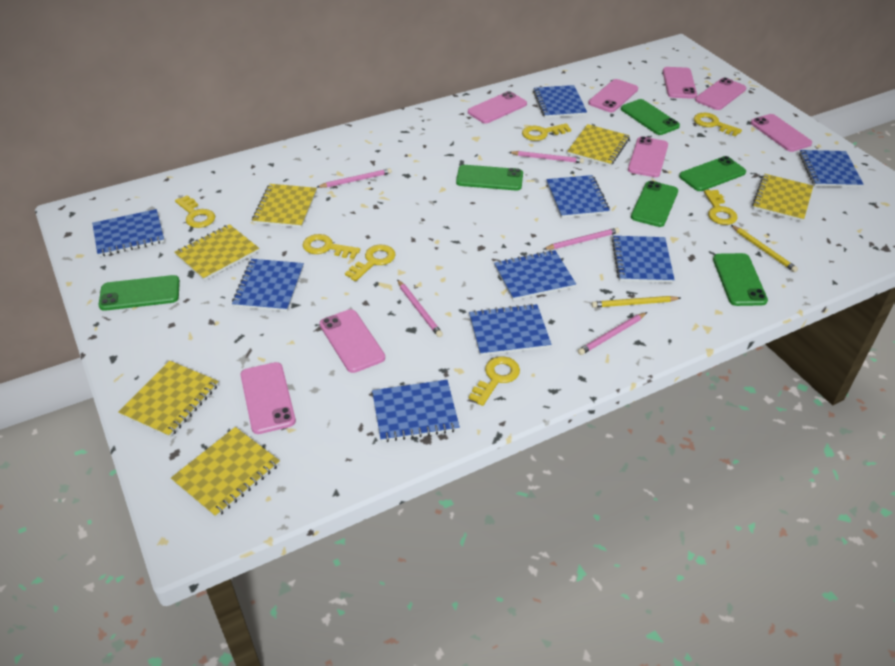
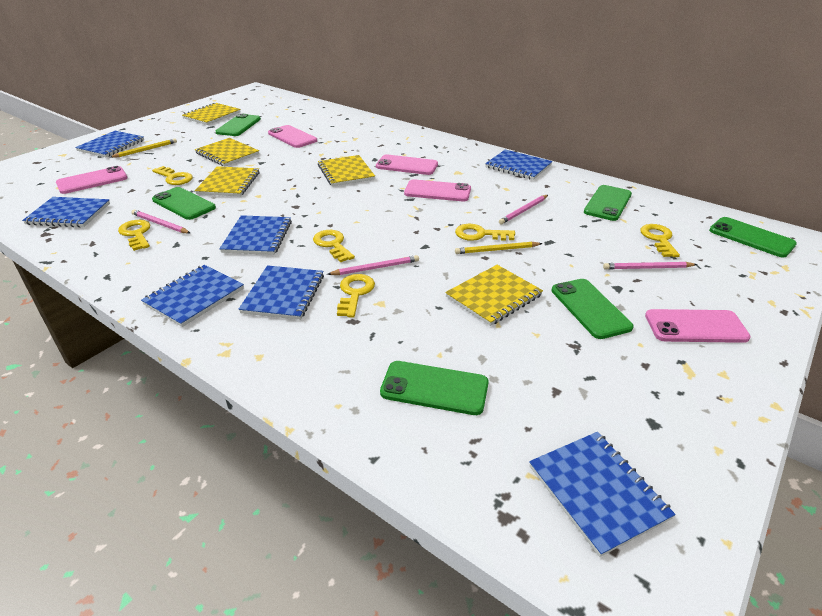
blue notebook: [92,209,164,257] [232,259,304,312] [372,380,460,442] [469,304,551,356] [494,250,576,300] [533,85,587,118] [546,175,610,218] [612,236,675,283] [799,150,863,187] = 9 -> [22,197,110,227] [75,131,144,157] [141,265,244,327] [219,215,292,255] [238,265,324,320] [485,149,553,180] [529,432,676,557] = 7
pink pencil: [317,168,392,188] [397,279,443,337] [509,151,584,163] [544,228,619,250] [578,312,647,355] = 5 -> [131,209,190,234] [327,255,419,275] [499,195,548,224] [603,262,697,270] = 4
pink phone: [241,362,296,434] [320,309,385,373] [468,91,527,124] [588,79,638,112] [628,136,668,177] [663,67,697,99] [695,77,746,110] [751,114,812,152] = 8 -> [56,166,127,194] [268,125,317,148] [376,154,438,175] [404,179,471,201] [645,309,751,343] = 5
yellow key: [175,195,215,228] [303,234,360,259] [345,245,396,281] [469,356,520,406] [522,123,571,141] [694,113,742,136] [704,190,738,225] = 7 -> [118,220,150,251] [152,166,193,185] [313,230,355,262] [337,274,375,317] [455,224,515,241] [640,224,680,257] = 6
yellow notebook: [119,361,219,438] [171,427,280,518] [174,224,259,281] [252,184,317,228] [567,124,630,166] [752,174,813,222] = 6 -> [182,103,241,125] [195,138,259,167] [195,166,259,197] [318,155,375,186] [445,265,543,326] = 5

